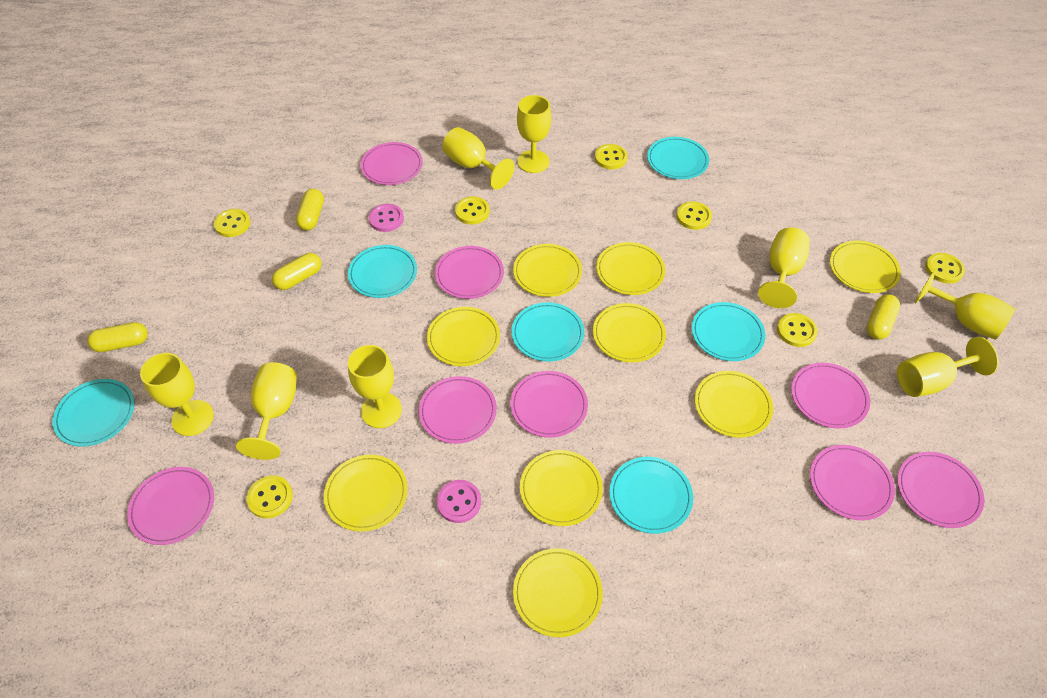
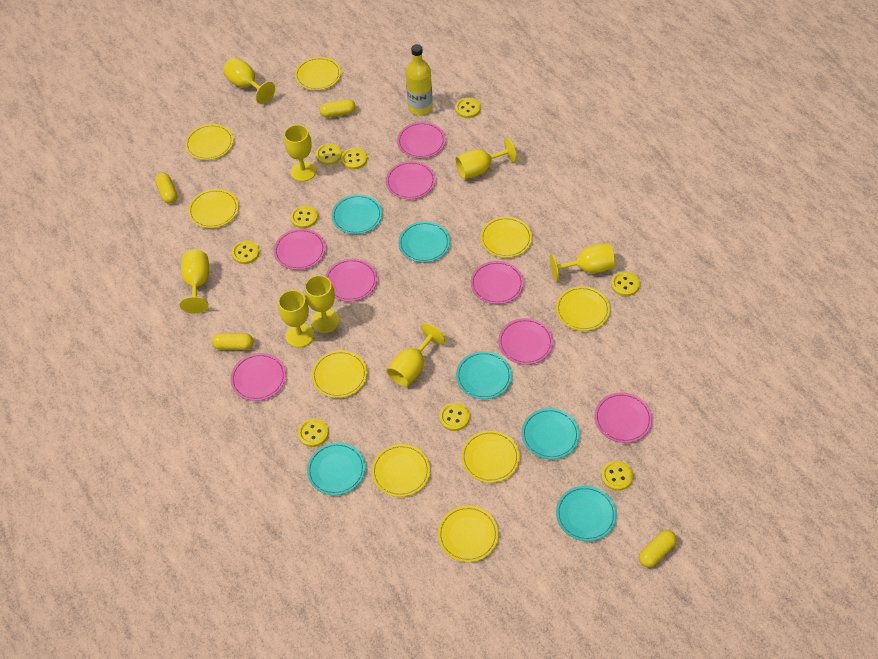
pink button: [368,204,404,232] [437,480,481,523] = 2 -> none = 0
yellow bottle: none = 0 -> [406,44,433,115] = 1
yellow button: [214,209,251,237] [247,475,293,519] [455,196,489,224] [595,144,628,169] [676,202,712,230] [777,313,818,347] [925,253,965,284] = 7 -> [231,240,259,264] [290,205,318,229] [298,418,328,447] [316,143,342,165] [341,148,367,170] [439,403,470,431] [455,98,480,118] [601,460,633,491] [611,271,640,296] = 9

